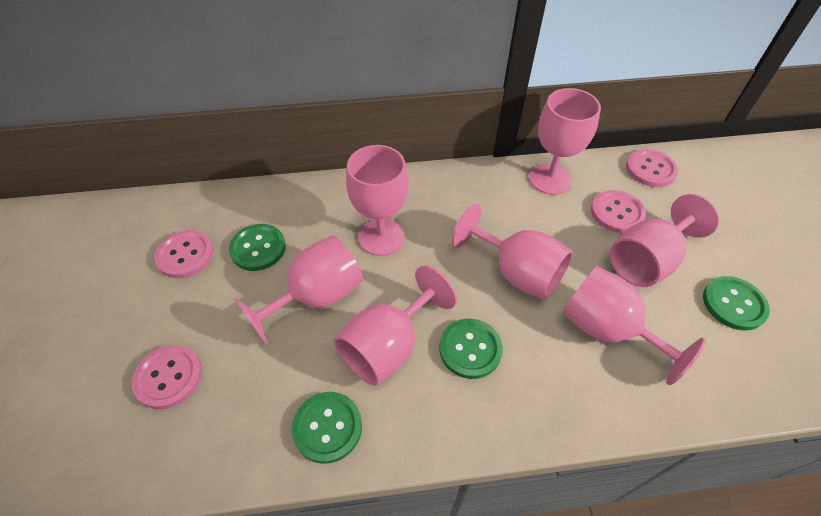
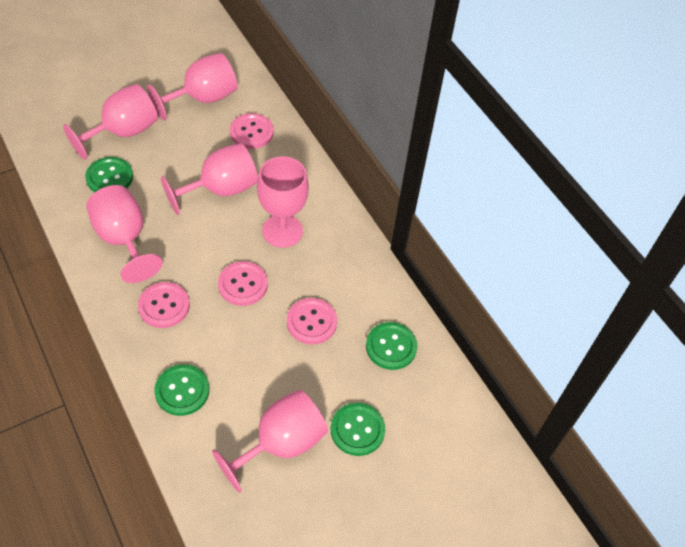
pink goblet: [235,235,363,344] [334,265,457,386] [346,145,409,256] [452,204,573,300] [529,88,601,195] [563,266,706,385] [610,194,719,287] = 7 -> [63,84,158,160] [86,185,163,283] [147,53,238,121] [161,143,258,215] [212,389,328,493] [257,156,309,248] = 6

